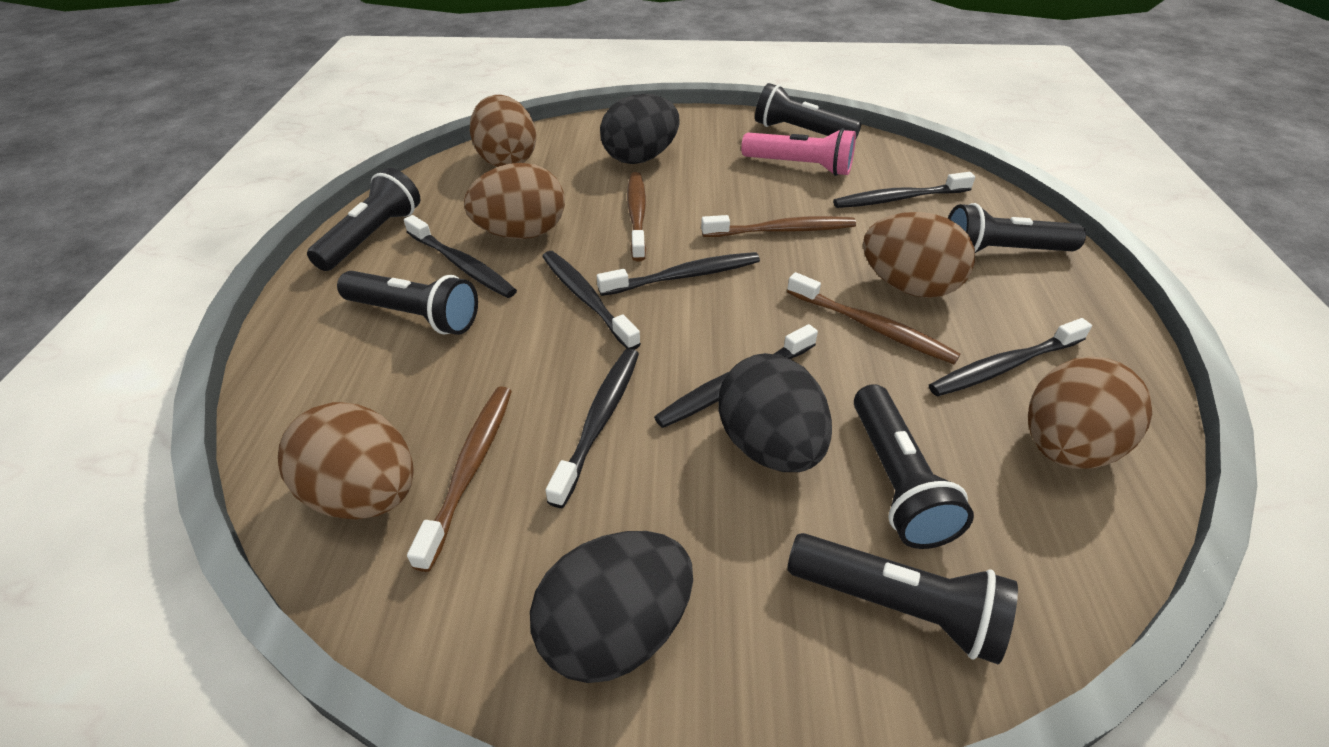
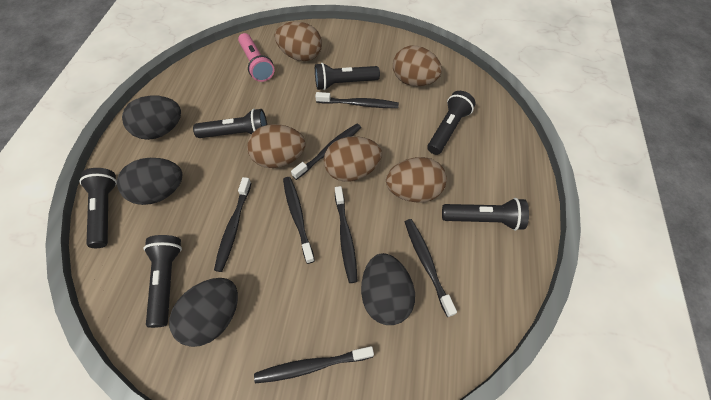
black egg: [530,531,693,683] [600,94,680,164] [718,353,832,472] = 3 -> [117,158,182,205] [122,96,181,140] [169,278,238,347] [361,253,415,325] = 4
brown toothbrush: [407,387,512,572] [627,172,646,261] [701,215,856,237] [787,272,961,364] = 4 -> none = 0

